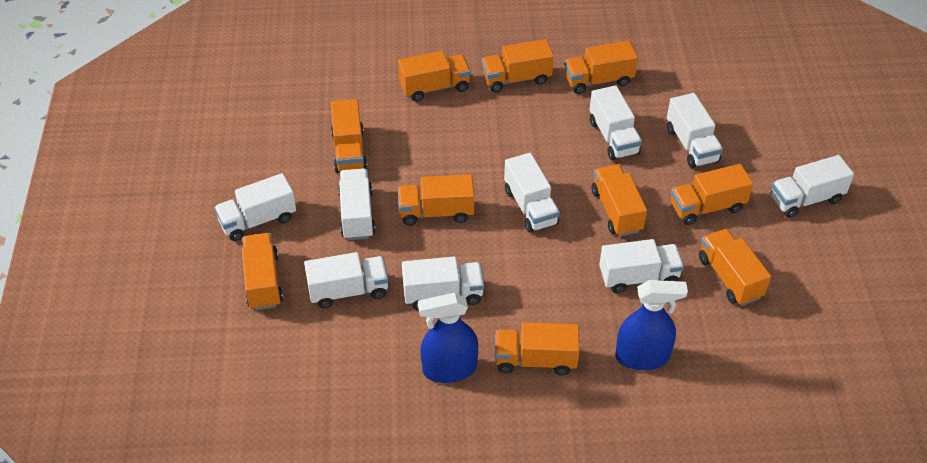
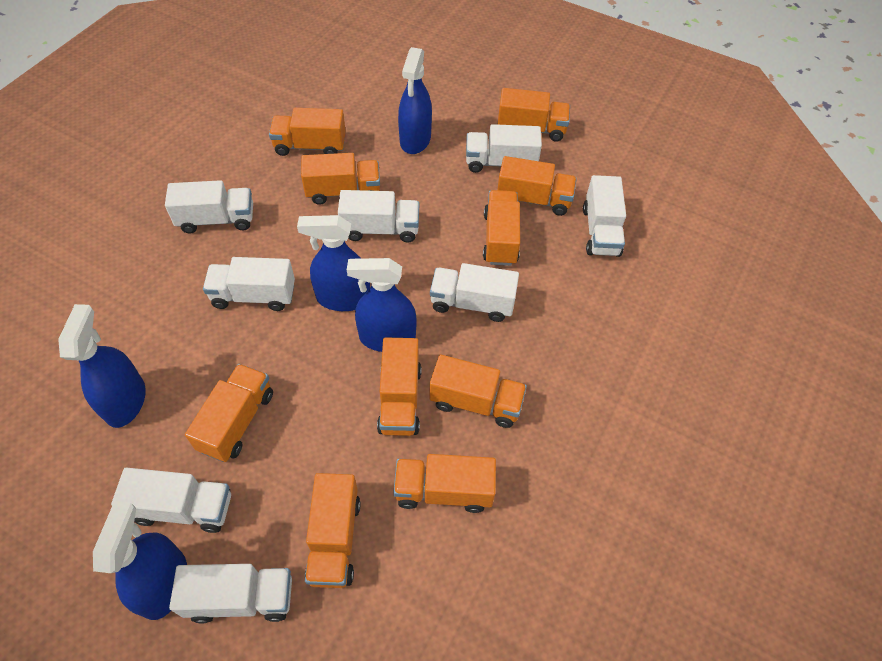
blue spray bottle: [418,293,478,383] [615,280,688,370] = 2 -> [58,304,146,428] [93,501,187,620] [297,215,370,311] [347,258,417,352] [398,47,432,154] = 5
white truck: [214,173,296,241] [304,252,389,309] [338,168,375,240] [402,257,484,310] [504,153,560,233] [590,85,642,160] [599,239,684,293] [667,93,723,168] [770,155,854,218] = 9 -> [111,468,231,533] [165,180,253,234] [169,564,292,623] [203,257,295,311] [338,190,419,243] [430,263,519,322] [466,124,542,173] [583,175,626,257] = 8

